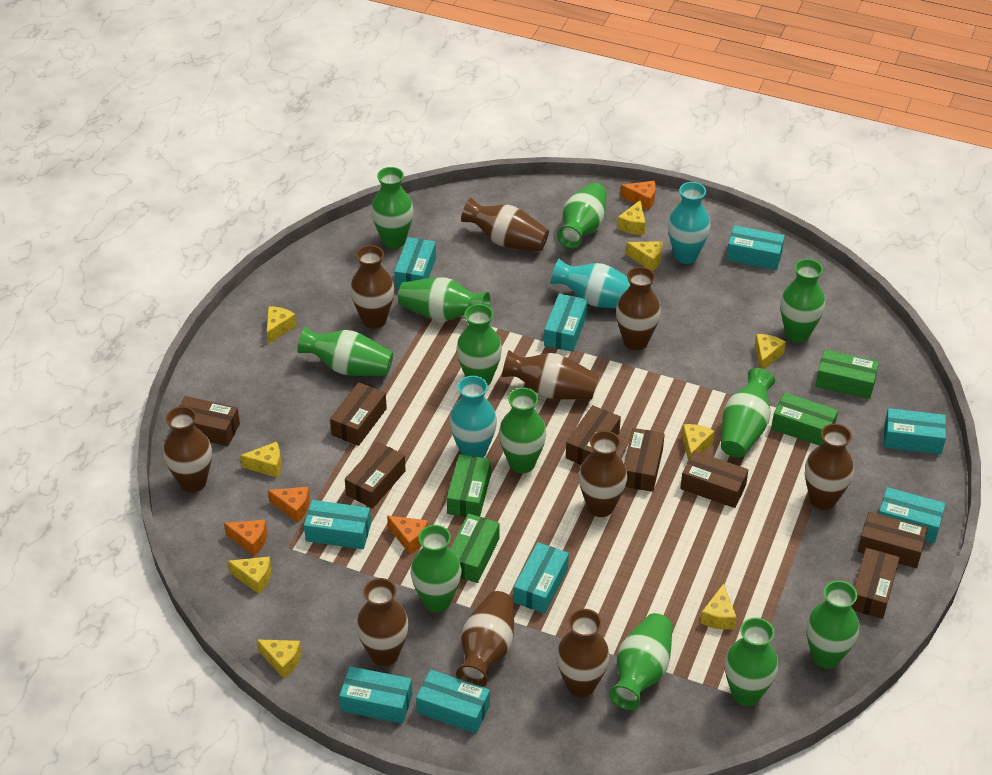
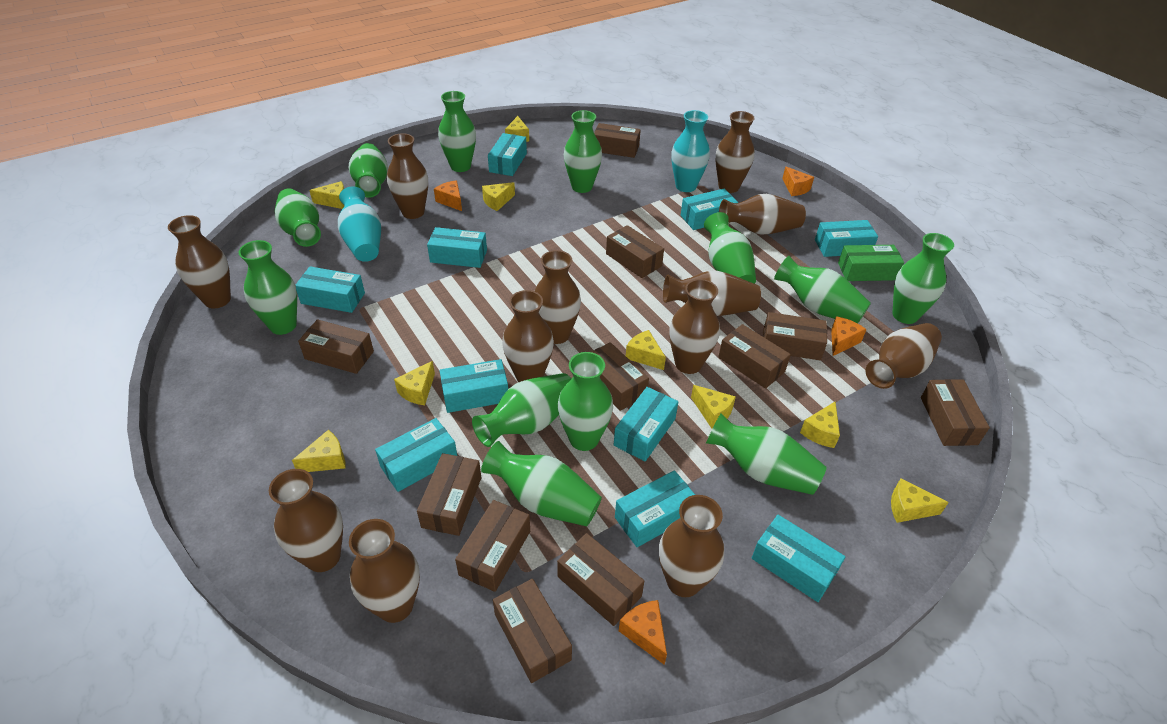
brown box: [179,396,240,446] [330,382,387,446] [345,442,406,508] [566,405,621,465] [624,428,665,492] [680,451,748,508] [851,548,900,619] [858,511,928,568] = 8 -> [298,319,374,374] [417,453,481,536] [455,500,530,592] [493,579,572,683] [557,533,644,626] [592,342,649,411] [594,123,641,158] [606,225,664,278] [718,324,791,389] [763,312,827,360] [921,379,990,446] = 11
brown vase: [163,406,212,492] [350,245,394,329] [356,578,409,666] [456,591,514,687] [461,198,549,251] [502,350,599,400] [557,609,609,697] [579,431,627,517] [616,267,661,350] [805,424,854,510] = 10 -> [168,215,231,308] [269,469,343,572] [349,519,420,623] [387,133,428,219] [502,290,554,382] [534,250,581,344] [659,495,724,597] [663,271,761,316] [669,279,720,374] [716,111,755,193] [719,194,806,235] [866,323,942,389] = 12
green box: [447,454,491,517] [450,514,499,583] [771,392,838,445] [815,350,879,399] = 4 -> [838,245,904,281] = 1
turquoise box: [304,500,371,549] [339,666,412,724] [394,237,436,288] [416,670,490,733] [513,542,569,614] [544,293,588,352] [726,225,785,270] [879,487,945,543] [884,408,946,454] = 9 -> [296,266,365,313] [375,418,457,492] [427,227,487,268] [440,359,508,413] [488,133,527,176] [614,387,678,461] [615,470,695,547] [681,188,738,230] [752,515,845,602] [815,220,878,257] = 10
turquoise vase: [450,376,497,458] [551,259,630,308] [668,182,711,264] = 3 -> [338,186,381,262] [671,110,710,192] = 2

